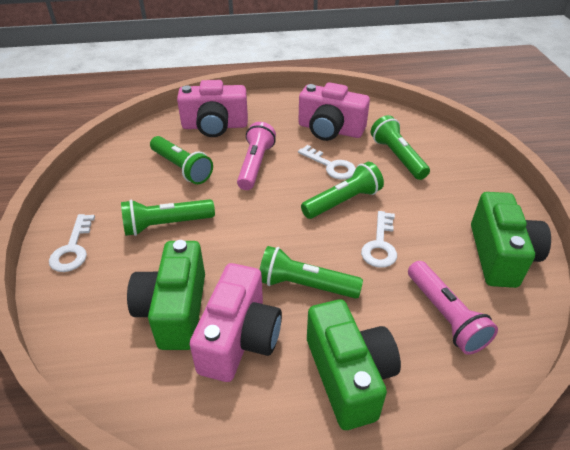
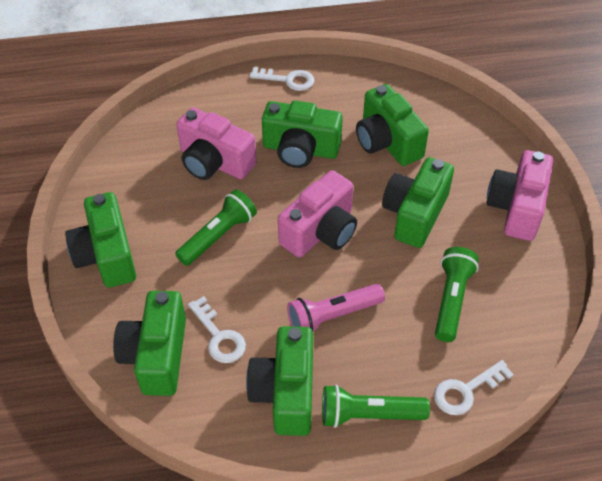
green camera: [127,240,205,350] [307,299,401,430] [471,192,551,288] = 3 -> [65,192,136,288] [113,291,186,396] [246,326,313,436] [262,100,343,168] [356,84,429,166] [382,157,454,248] = 6
green flashlight: [121,199,215,236] [150,136,213,184] [259,246,363,299] [301,162,384,219] [371,115,430,180] = 5 -> [175,189,257,266] [322,384,430,428] [435,247,479,342] = 3
pink flashlight: [237,122,276,190] [408,261,498,355] = 2 -> [287,284,385,332] = 1

